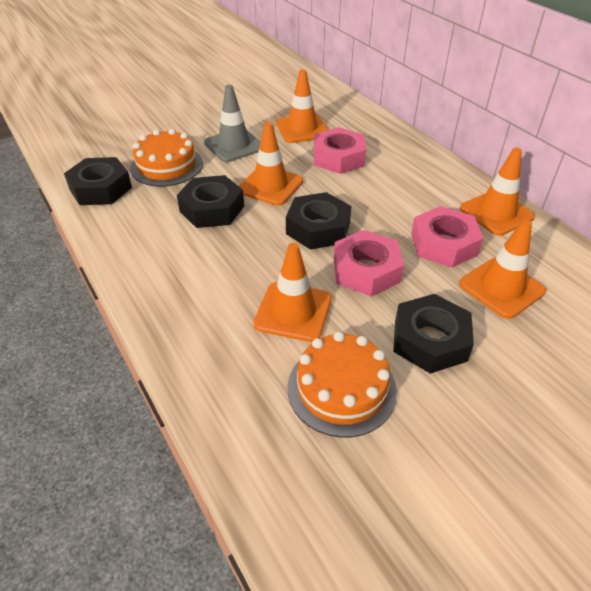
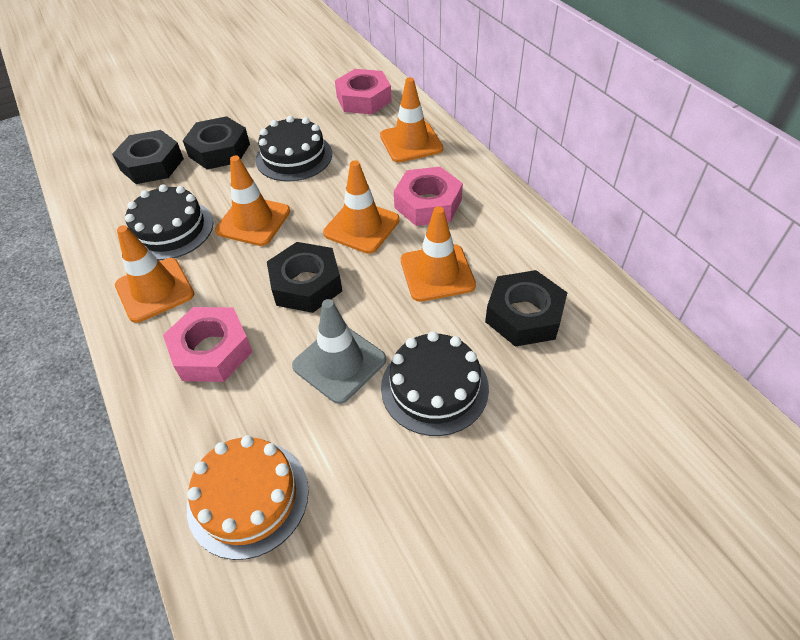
black cake: none = 0 -> [125,184,213,260] [256,116,332,182] [381,331,489,436] = 3
orange cake: [130,129,203,187] [288,331,397,438] = 2 -> [187,435,309,560] = 1

